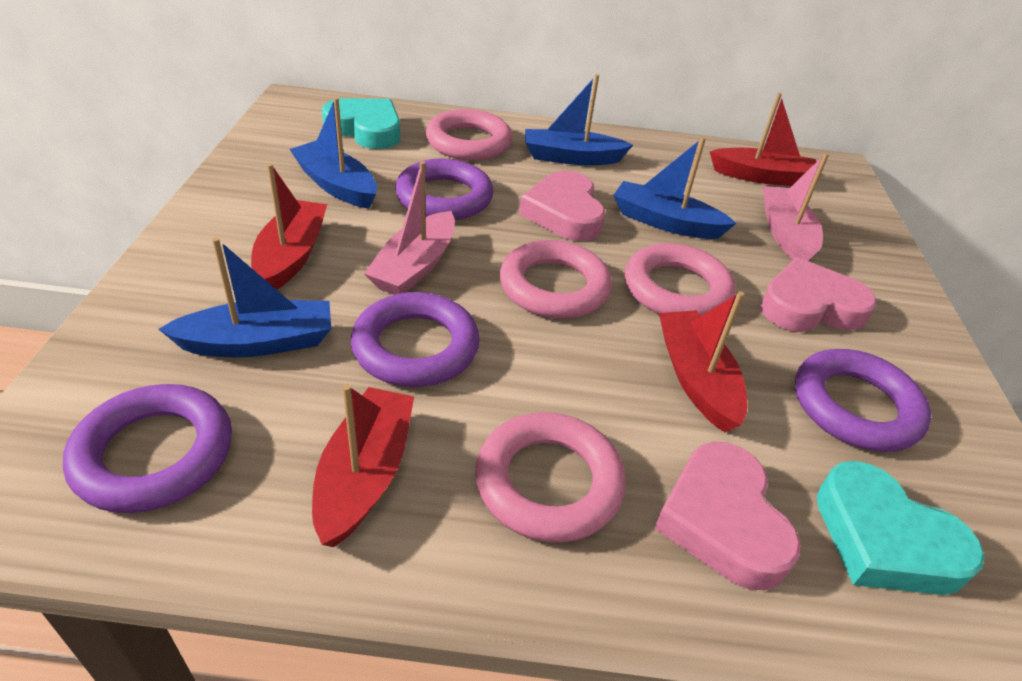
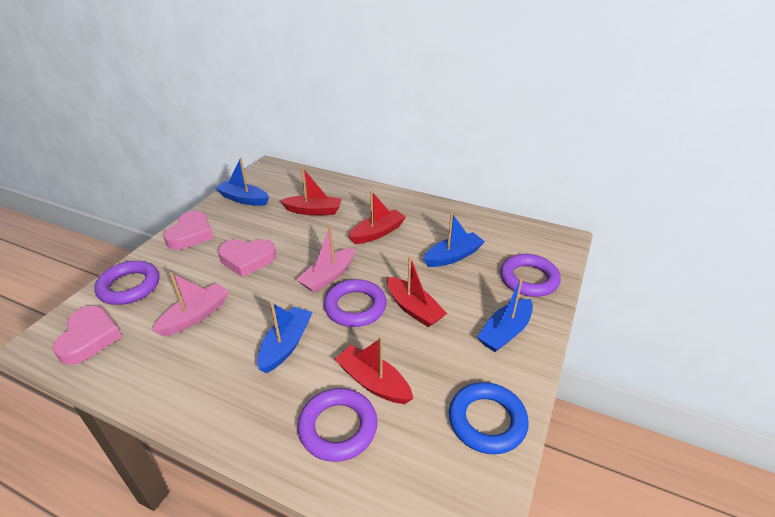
blue ring: none = 0 -> [449,382,529,454] = 1
pink ring: [426,109,512,161] [475,412,626,543] [500,240,612,319] [625,243,736,316] = 4 -> none = 0
turquoise heart: [322,98,401,149] [817,461,985,595] = 2 -> none = 0

